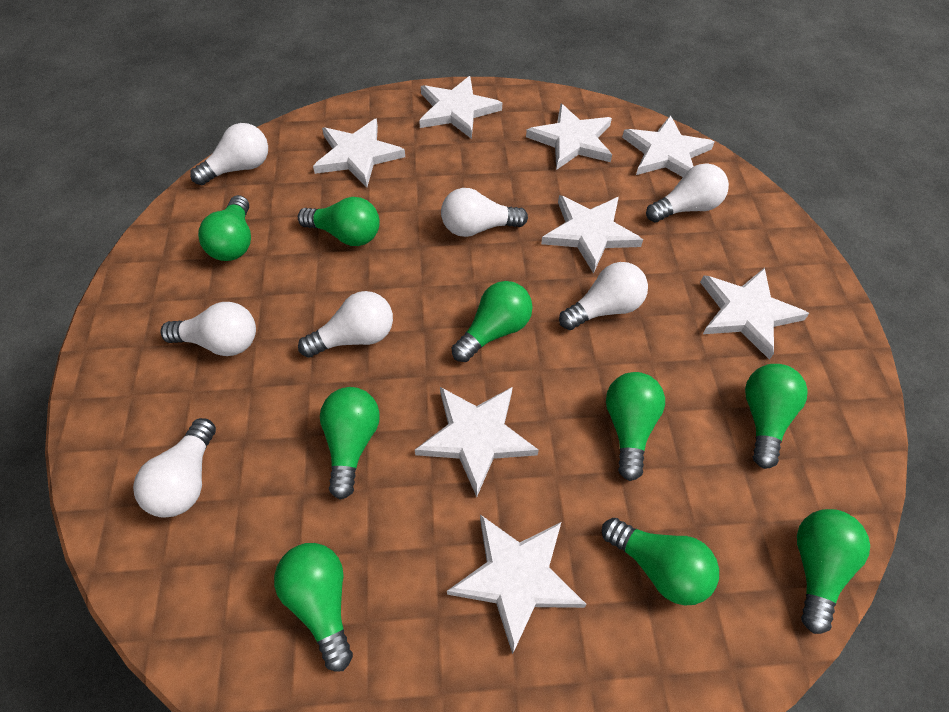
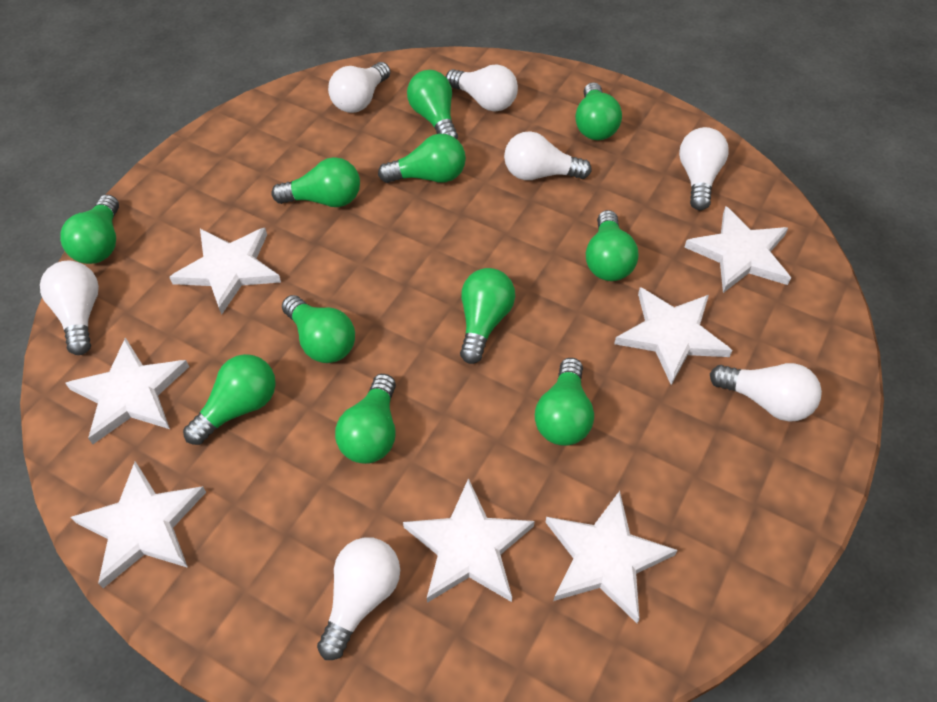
green light bulb: [198,195,251,261] [274,543,353,672] [298,197,380,246] [320,387,380,500] [452,281,532,362] [602,518,719,606] [606,372,665,481] [745,364,808,469] [797,509,870,634] = 9 -> [60,195,119,264] [183,354,276,445] [272,157,360,207] [282,295,355,363] [335,374,396,464] [378,134,466,183] [407,70,458,139] [460,268,515,364] [535,358,594,446] [575,82,622,140] [586,210,638,281] = 11
white star: [313,119,405,188] [415,387,539,497] [419,76,502,139] [447,514,587,654] [526,104,612,170] [541,195,643,274] [622,115,714,177] [700,268,809,360] = 8 -> [66,337,189,444] [71,461,206,588] [169,228,281,315] [403,478,535,603] [546,491,677,623] [614,287,733,385] [684,206,791,293] = 7

